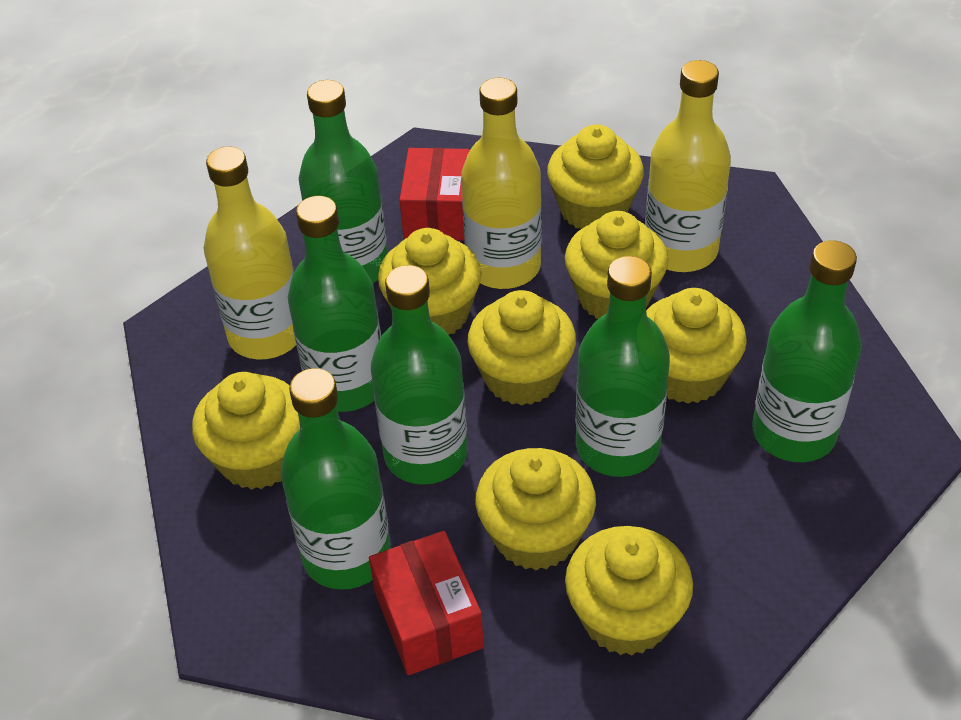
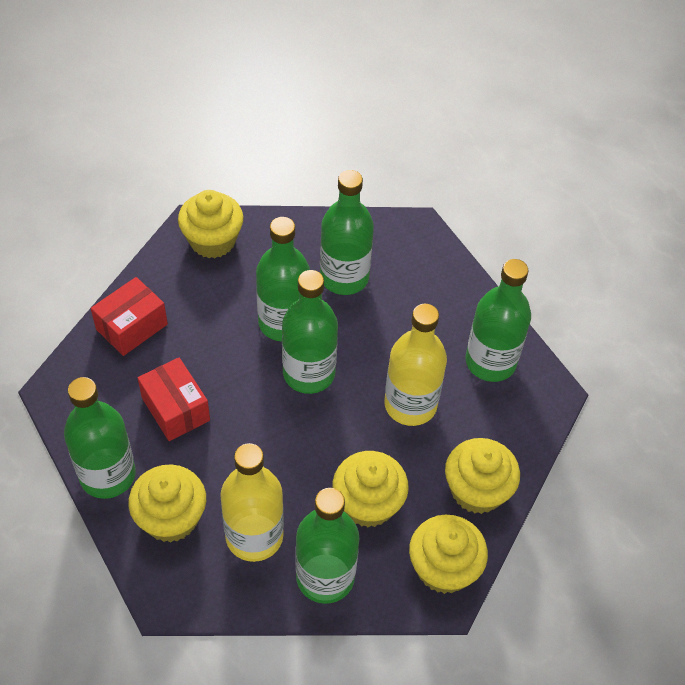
yellow bottle: [204,146,296,360] [461,78,542,289] [645,60,731,272] = 3 -> [220,443,284,562] [384,304,447,426] = 2
yellow cupcake: [192,372,300,490] [378,228,482,335] [467,290,576,406] [475,448,596,570] [547,124,644,229] [565,211,668,319] [565,526,693,656] [646,288,747,404] = 8 -> [128,465,206,543] [178,190,244,258] [333,451,409,527] [409,515,488,594] [445,438,520,514] = 5

